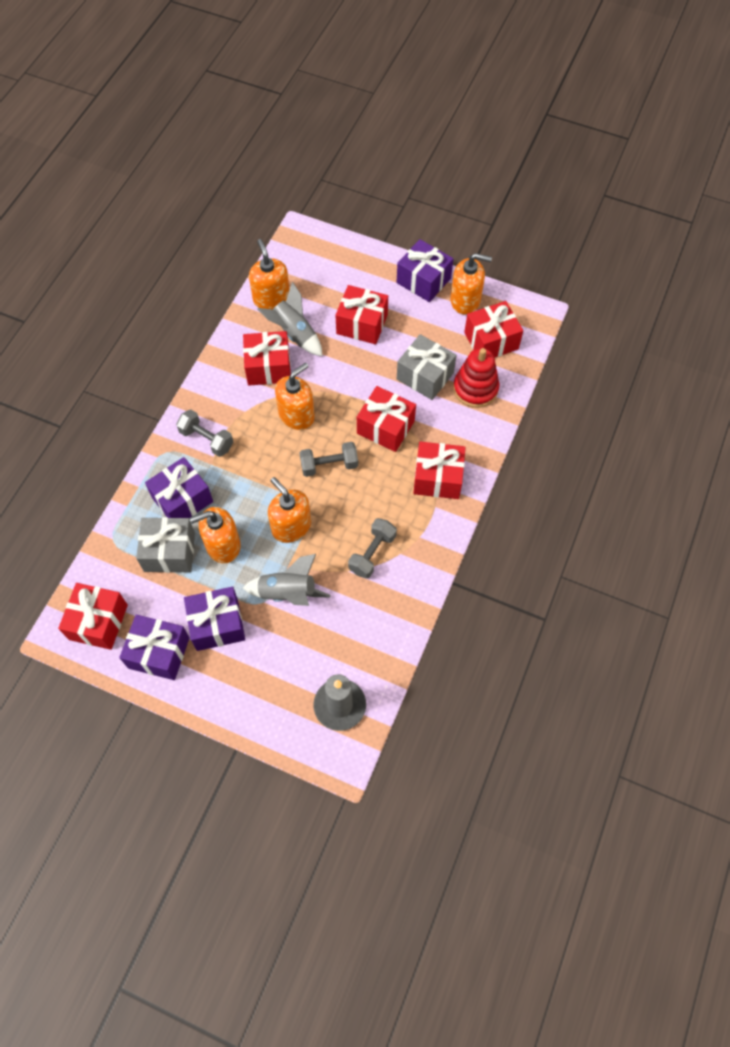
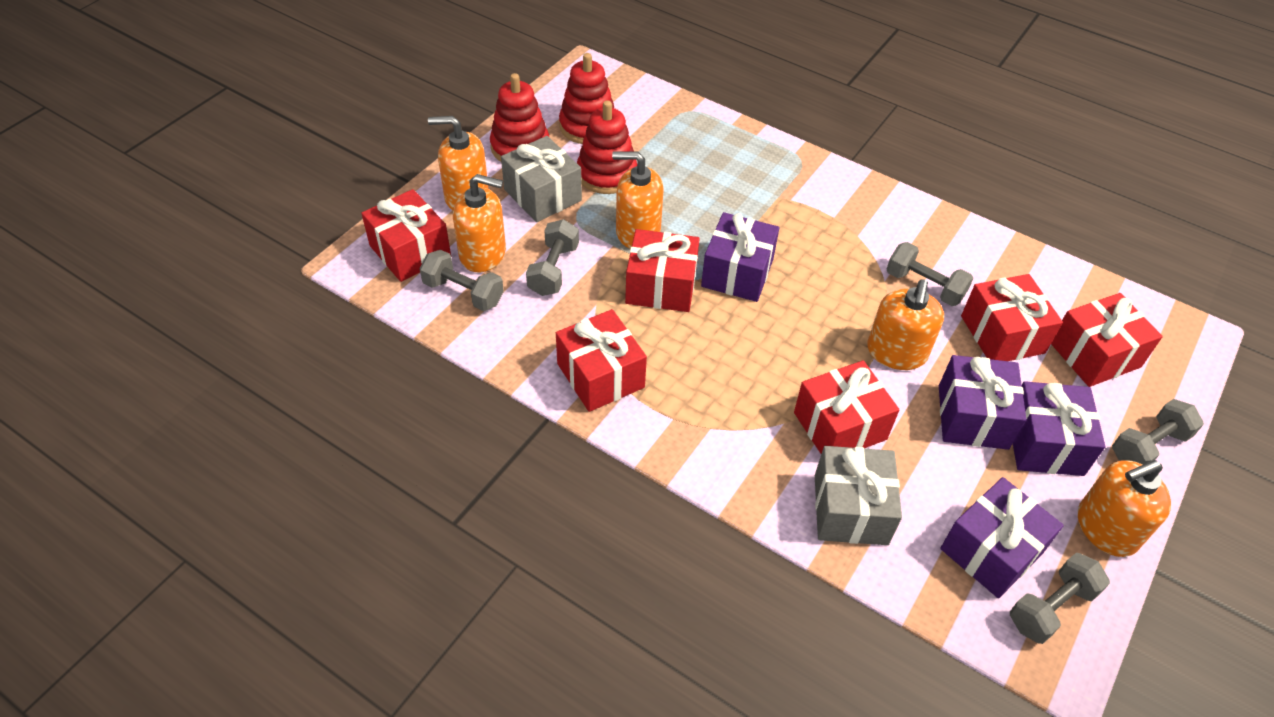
grey candle: [313,674,366,731] = 1 -> none = 0
grey dumbbell: [176,409,233,457] [299,442,358,477] [348,518,397,579] = 3 -> [419,250,504,311] [526,219,579,296] [887,242,973,306] [1010,553,1110,644] [1112,399,1204,465] = 5
grey rocket: [243,554,330,606] [257,282,322,356] = 2 -> none = 0
red stacking toy: [453,348,499,408] = 1 -> [490,73,549,162] [559,53,614,144] [577,100,637,194] = 3

